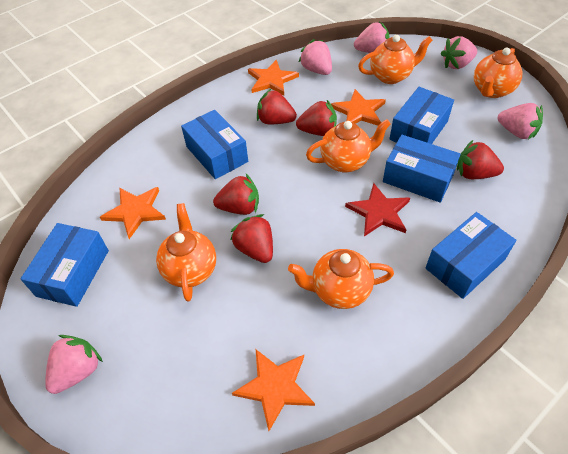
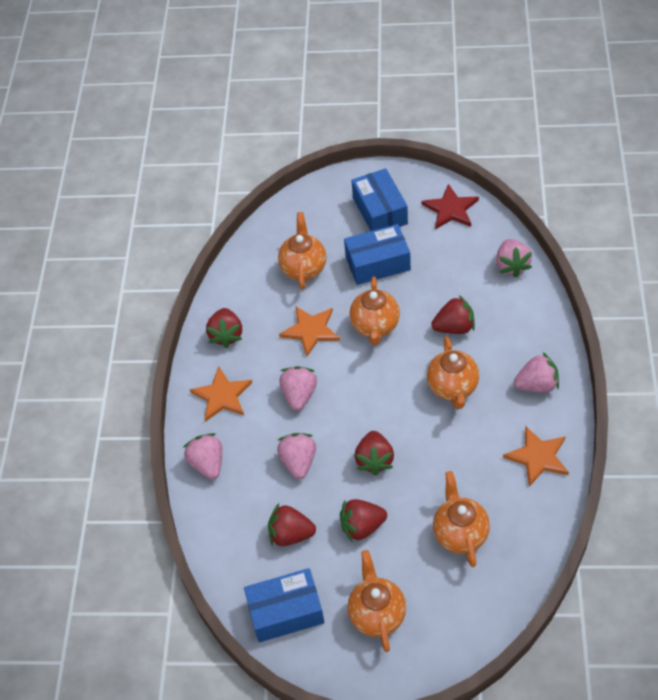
blue box: [20,223,109,307] [181,110,248,179] [383,135,461,203] [389,87,454,144] [426,212,516,299] = 5 -> [244,568,324,642] [344,224,411,285] [351,168,408,231] = 3
orange star: [100,187,166,239] [232,350,315,431] [248,60,299,95] [331,89,386,126] = 4 -> [190,366,252,422] [279,306,340,356] [503,426,569,487] = 3

